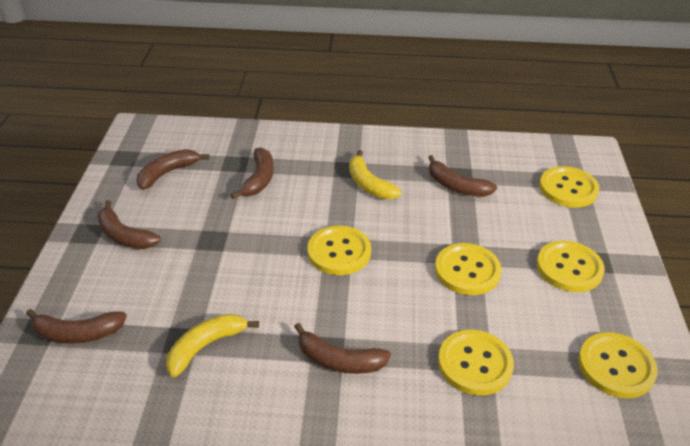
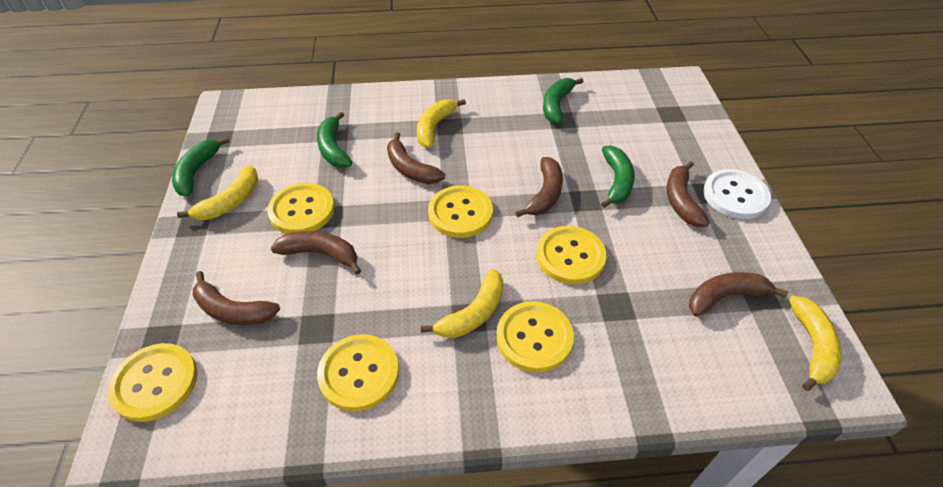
green banana: none = 0 -> [172,137,230,196] [317,112,352,168] [543,78,584,124] [601,145,635,208] = 4
white button: none = 0 -> [703,169,771,219] = 1
yellow banana: [166,314,259,378] [349,150,402,199] = 2 -> [177,165,258,220] [417,99,466,148] [421,269,504,338] [789,296,842,391] = 4

